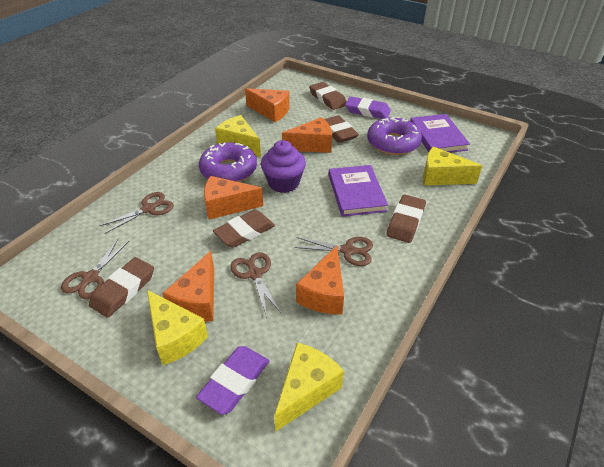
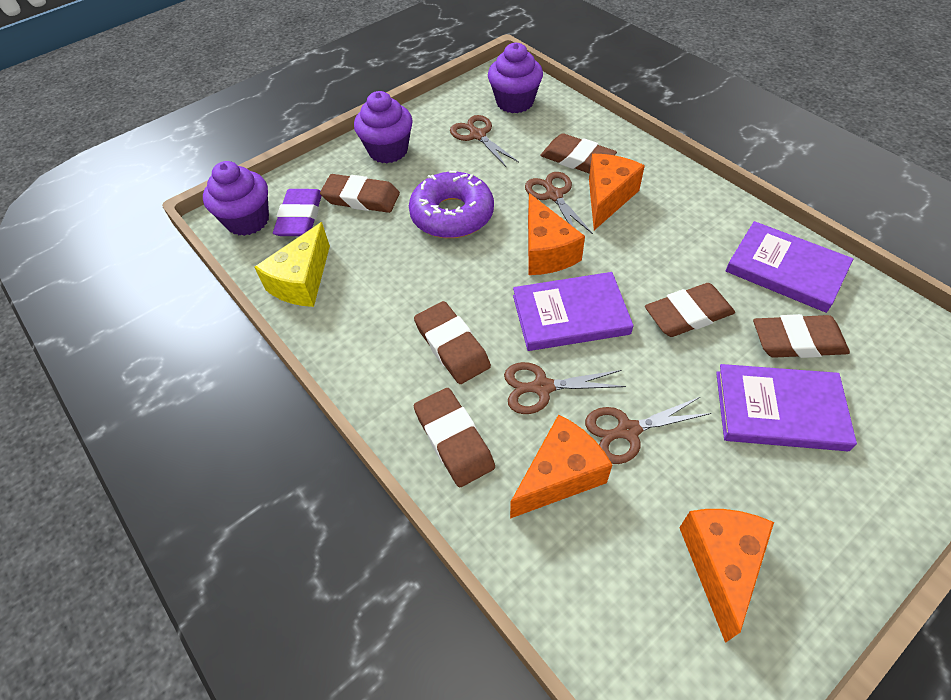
brown eraser: [89,257,154,318] [213,210,275,248] [309,82,346,110] [324,115,359,143] [386,195,426,243] = 5 -> [320,174,400,213] [414,301,491,384] [414,388,495,487] [540,133,617,174] [645,283,735,337] [753,314,850,358] = 6
orange cheese: [162,251,214,322] [204,176,263,220] [245,88,290,122] [282,117,332,153] [296,245,344,314] = 5 -> [510,414,613,519] [528,193,585,275] [589,154,645,230] [679,509,774,643] = 4
purple book: [328,165,388,217] [410,114,470,153] = 2 -> [513,272,633,351] [716,364,857,451] [726,221,853,313] = 3
purple cupcake: [261,140,306,193] = 1 -> [203,161,269,236] [354,91,413,163] [488,42,543,113] = 3
purple donut: [199,142,257,182] [367,116,422,155] = 2 -> [409,171,494,238] = 1
purple eraser: [196,346,269,415] [345,97,391,119] = 2 -> [273,189,321,236] = 1
yellow cheese: [147,290,208,365] [215,115,261,157] [274,343,344,431] [423,147,482,186] = 4 -> [255,222,330,307] = 1

